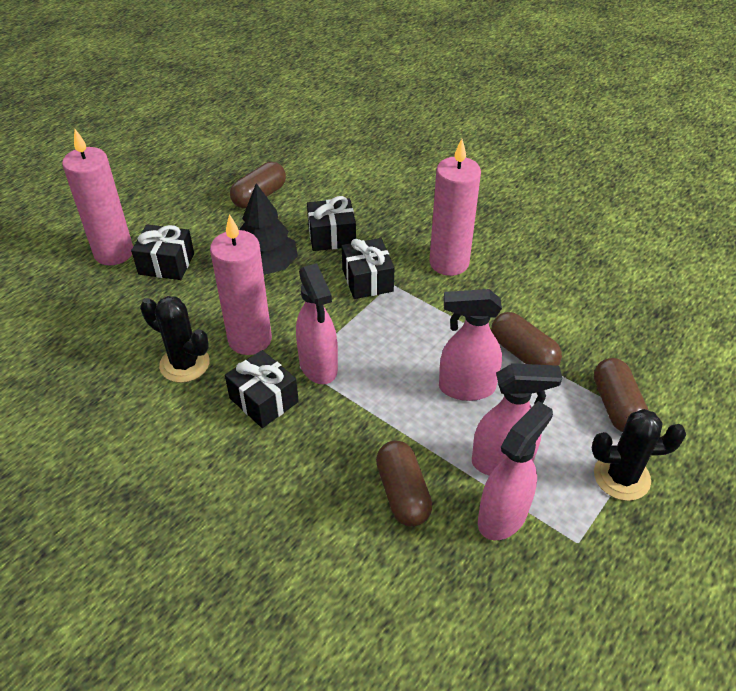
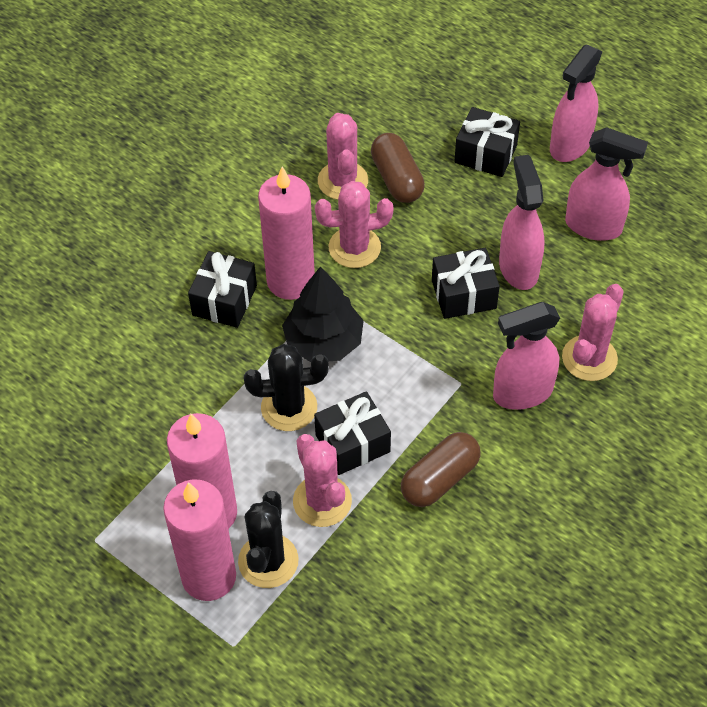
brown capsule: [230,162,286,208] [376,440,432,527] [491,312,562,366] [594,358,649,432] = 4 -> [371,133,425,203] [401,432,481,507] = 2
pink cactus: none = 0 -> [293,434,352,527] [315,181,393,268] [318,113,368,200] [562,284,624,381] = 4

